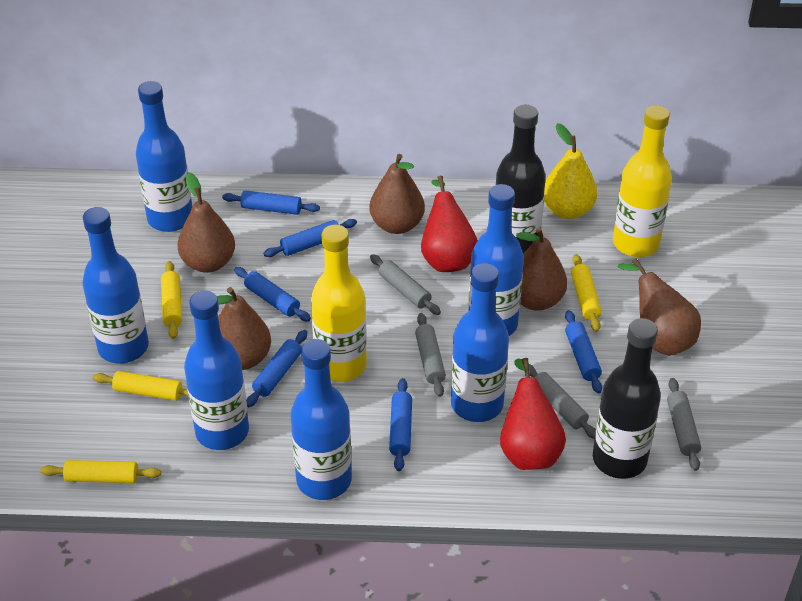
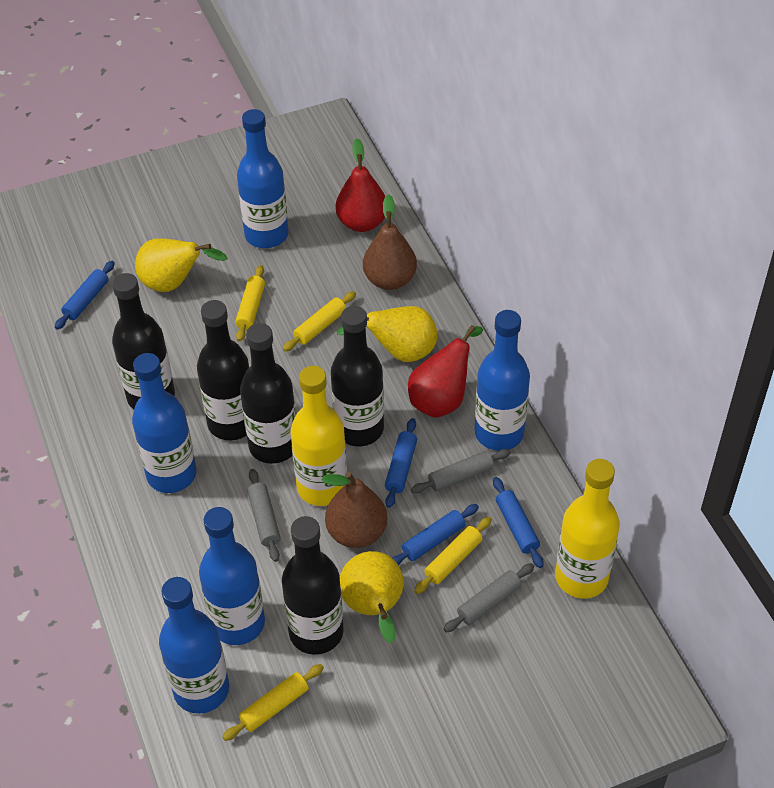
black bottle: [496,105,546,254] [593,318,661,479] = 2 -> [112,273,175,409] [197,300,249,441] [240,323,296,464] [282,516,344,655] [331,306,384,446] = 5
blue bottle: [82,207,149,364] [136,81,192,232] [184,290,249,450] [291,339,352,500] [451,263,509,422] [469,184,524,336] = 6 -> [132,353,197,493] [159,577,229,714] [199,507,265,645] [237,109,289,248] [475,310,530,451] = 5
blue rolling pin: [222,190,320,215] [234,267,311,322] [246,330,308,407] [263,219,357,257] [389,378,412,471] [565,310,602,393] = 6 -> [55,261,115,330] [385,418,417,508] [392,504,479,565] [493,477,544,568] = 4
brown pear: [177,172,235,273] [217,287,271,370] [369,154,425,234] [516,228,567,311] [618,258,701,356] = 5 -> [321,472,388,548] [363,194,417,290] = 2
grey rolling pin: [370,254,441,315] [415,313,446,397] [529,364,596,439] [667,378,701,471] = 4 -> [247,469,281,562] [411,449,511,494] [443,563,534,632] = 3
yellow pear: [544,123,597,219] = 1 -> [135,238,228,292] [337,306,437,362] [340,551,404,643] = 3

